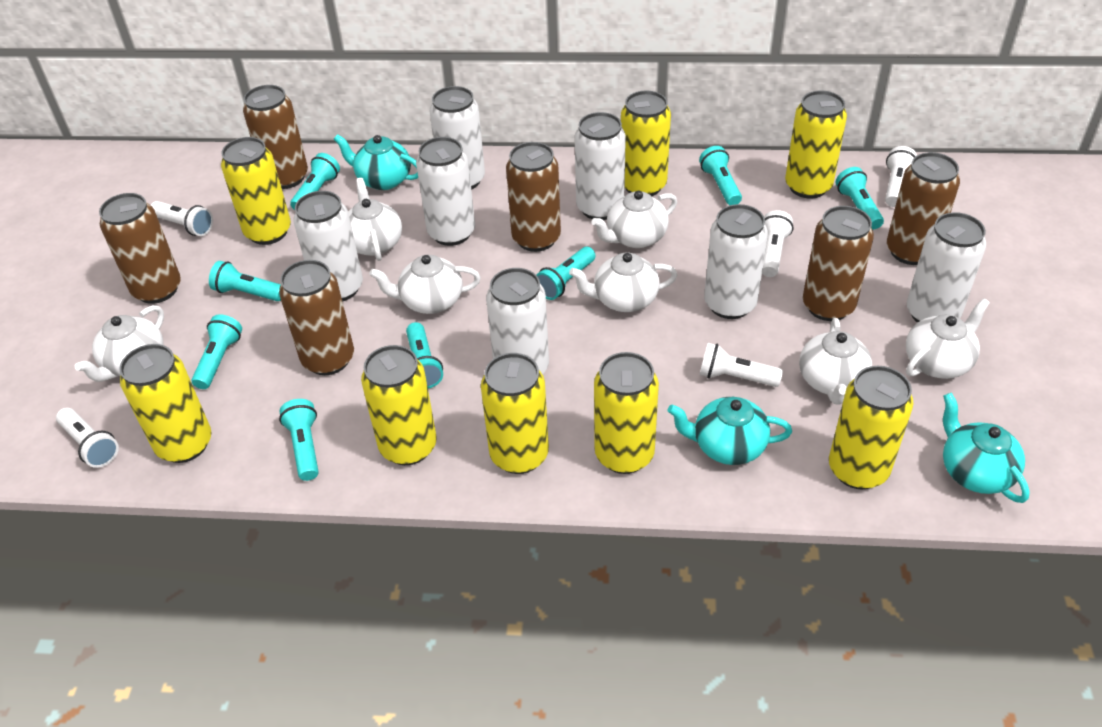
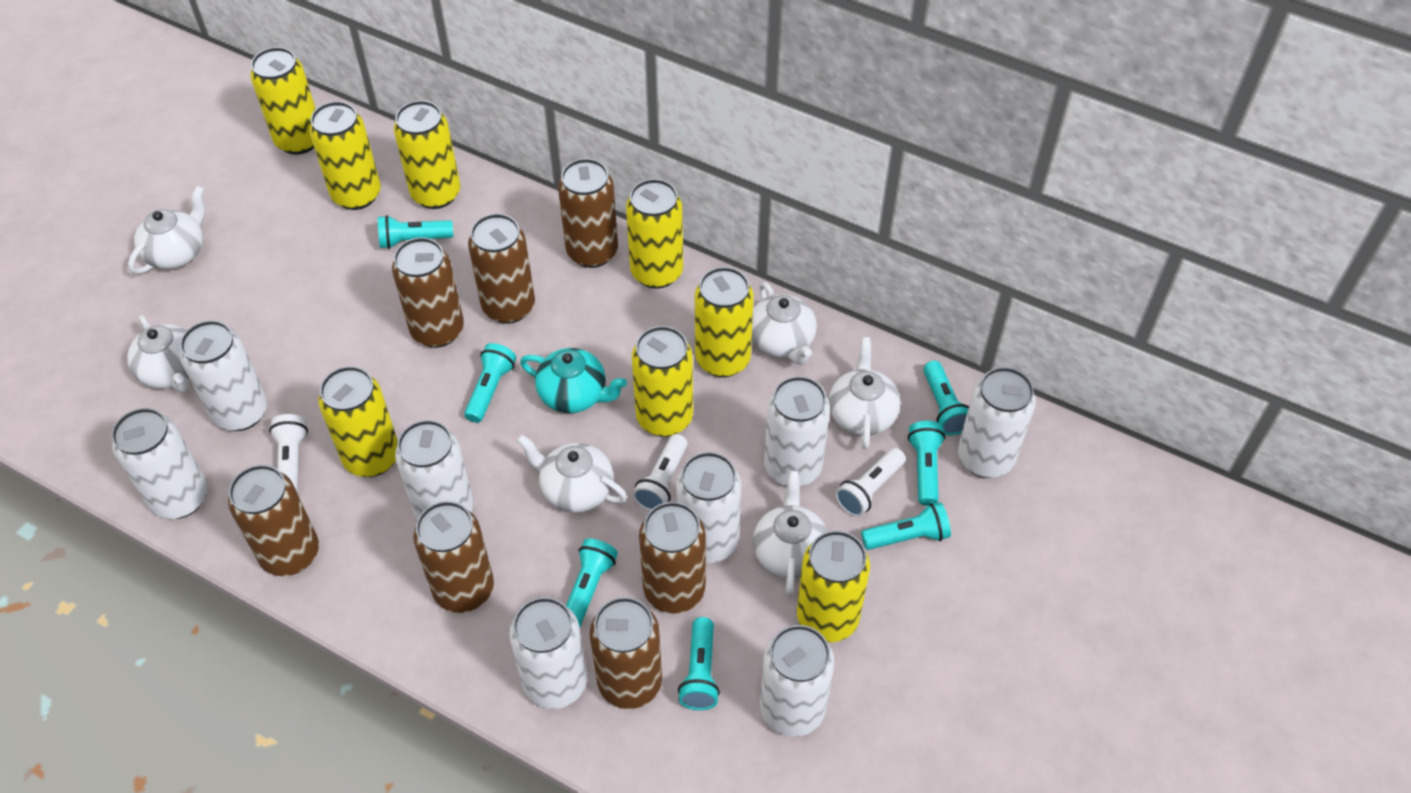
brown can: [99,193,181,304] [243,85,308,189] [279,260,354,375] [506,142,561,252] [803,206,874,321] [887,152,960,265] = 6 -> [228,465,319,576] [392,237,464,348] [413,501,494,613] [468,214,535,324] [558,158,618,268] [590,597,662,709] [639,502,706,614] = 7
turquoise flashlight: [192,314,242,389] [209,261,281,301] [279,399,319,481] [290,153,340,210] [406,322,443,388] [536,247,596,300] [699,146,742,205] [835,167,884,229] = 8 -> [378,215,453,249] [464,343,516,423] [566,538,618,627] [678,617,720,710] [861,502,951,550] [908,421,945,506] [923,361,969,435] = 7
turquoise teapot: [334,134,418,190] [668,397,792,465] [943,393,1030,503] = 3 -> [520,348,627,413] = 1
white can: [293,191,363,302] [416,137,475,246] [430,86,485,190] [486,268,549,374] [575,112,626,220] [704,204,768,319] [907,212,986,323] = 7 -> [112,408,208,519] [180,320,267,431] [395,420,474,520] [510,597,587,709] [676,452,741,563] [760,625,834,737] [764,376,830,487] [958,367,1036,478] = 8
white flashlight: [56,408,119,468] [151,201,213,236] [699,343,783,387] [762,210,793,277] [885,146,917,207] = 5 -> [269,414,308,493] [633,434,687,511] [835,448,906,517] = 3
white teapot: [75,305,164,382] [348,178,402,261] [369,255,481,314] [569,253,677,312] [591,191,677,248] [799,318,872,405] [906,298,990,379] = 7 -> [127,315,189,392] [128,186,205,274] [517,435,627,513] [752,282,817,365] [753,471,827,595] [829,337,900,449] = 6

